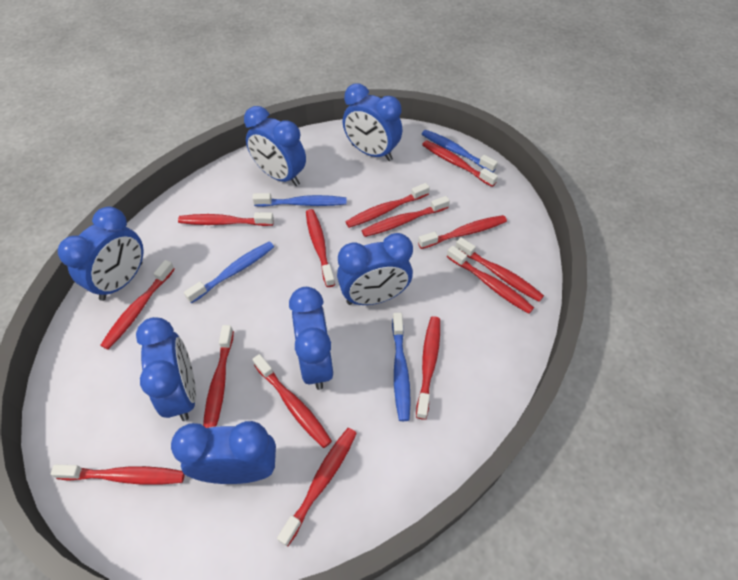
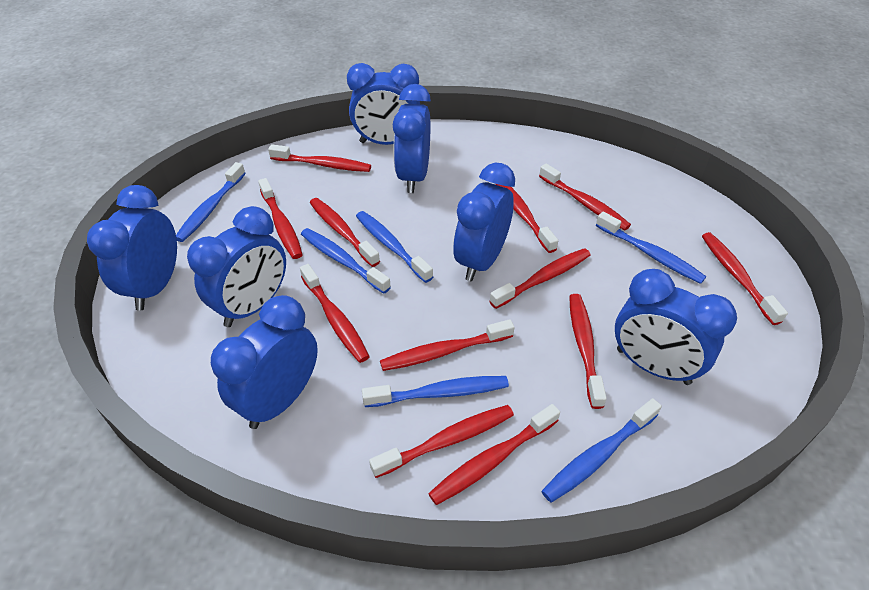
blue toothbrush: [184,241,274,304] [252,193,346,207] [392,313,411,421] [422,130,498,172] = 4 -> [176,162,246,242] [301,228,391,294] [356,211,433,283] [362,376,509,407] [541,398,662,503] [596,212,706,284] = 6
red toothbrush: [51,464,185,485] [100,260,175,350] [178,212,274,226] [203,325,234,428] [252,354,332,448] [277,428,357,546] [306,209,335,287] [346,183,430,228] [362,196,450,237] [416,316,440,420] [418,215,507,249] [422,140,498,187] [447,246,534,314] [455,237,544,302] = 14 -> [258,178,303,259] [268,144,371,172] [300,264,370,363] [310,198,380,267] [369,405,514,478] [380,319,515,371] [428,404,560,505] [490,248,591,309] [496,184,558,253] [539,164,631,230] [569,294,607,409] [702,232,788,325] = 12

